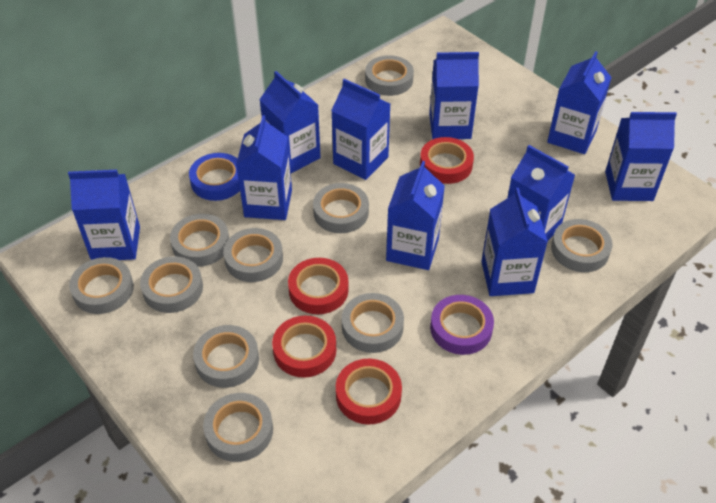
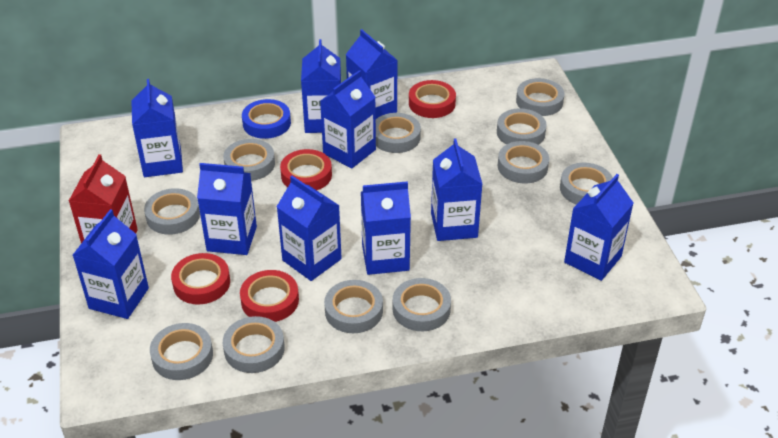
grey tape: [69,257,134,314] [140,256,203,313] [170,214,229,267] [193,325,259,388] [203,393,273,462] [223,228,283,282] [313,183,369,233] [342,293,404,353] [365,55,414,96] [551,219,613,272] = 10 -> [144,188,200,235] [150,323,213,380] [223,139,275,181] [223,316,285,373] [324,280,383,333] [376,113,421,153] [393,278,451,331] [497,108,547,145] [498,141,549,183] [516,78,564,116] [560,163,613,205] = 11
purple tape: [430,295,494,355] = 1 -> none = 0
red carton: none = 0 -> [69,154,138,243] = 1

